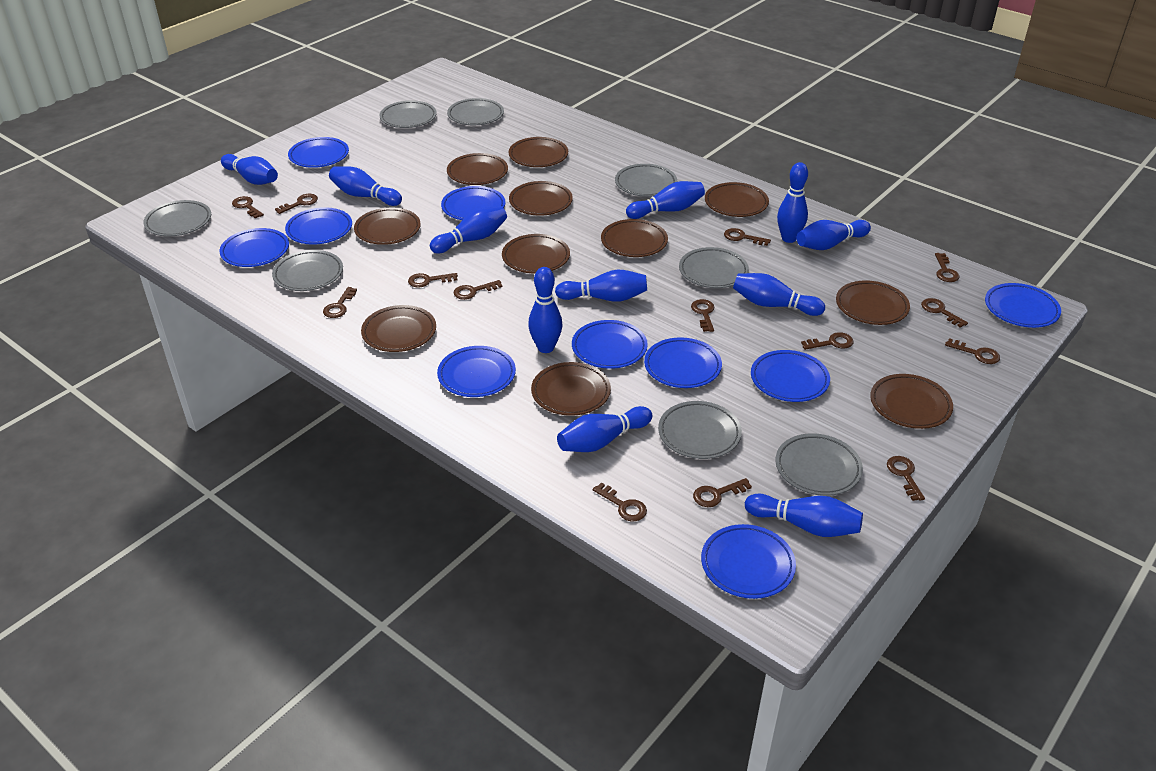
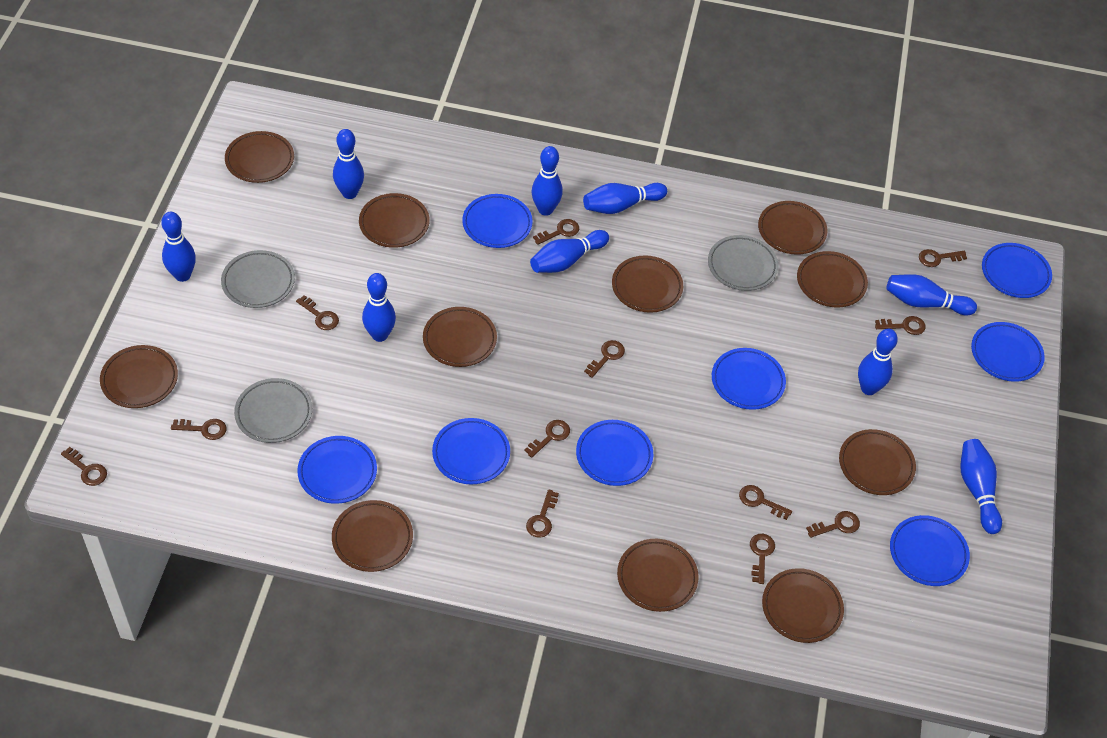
blue bowling pin: [221,154,278,185] [329,166,402,206] [430,206,507,253] [528,267,562,353] [555,269,647,302] [557,406,652,452] [626,181,705,219] [733,273,825,316] [745,494,863,537] [777,162,808,243] [797,220,871,250] = 11 -> [161,212,196,282] [333,129,364,199] [362,273,396,342] [530,230,609,273] [532,146,563,216] [583,183,667,214] [858,329,898,395] [886,274,977,315] [960,439,1002,534] = 9
blue plate: [219,228,289,267] [285,207,352,245] [288,137,349,168] [437,346,516,397] [441,186,505,220] [572,320,648,369] [644,337,722,388] [701,524,796,599] [751,350,830,402] [985,283,1061,328] = 10 -> [297,436,377,504] [432,418,510,484] [462,194,533,248] [576,420,653,486] [712,348,786,410] [890,515,970,586] [971,322,1045,382] [982,243,1052,298] = 8
brown key: [232,196,264,218] [275,194,318,214] [323,287,357,318] [408,273,458,288] [454,280,503,300] [593,482,647,521] [691,299,714,332] [693,478,752,507] [724,228,771,246] [801,332,854,350] [887,456,925,501] [921,298,968,328] [935,253,959,282] [945,338,1000,364] = 14 -> [61,447,107,486] [171,419,227,440] [296,295,339,330] [524,420,570,458] [526,489,559,538] [533,219,579,245] [584,340,625,378] [739,485,792,520] [750,534,775,584] [806,511,860,538] [875,316,926,335] [919,249,967,267] = 12
grey plate: [143,200,211,236] [272,250,343,291] [380,100,437,128] [447,98,504,125] [615,164,677,197] [658,401,742,459] [679,247,749,288] [776,433,863,496] = 8 -> [221,250,295,308] [234,378,312,443] [708,235,778,291] = 3

